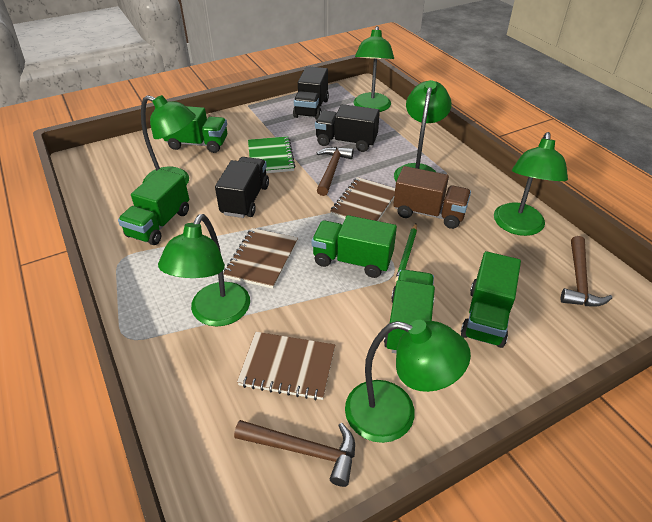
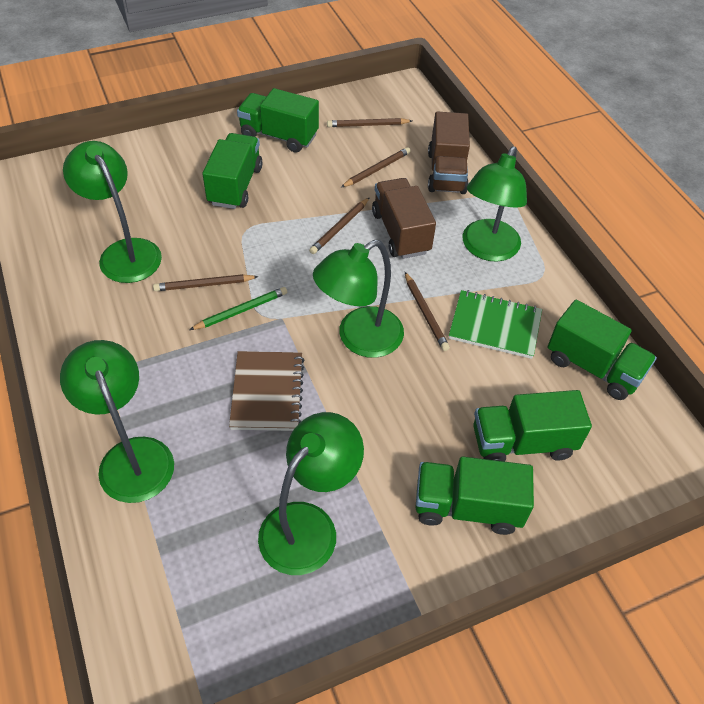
black truck: [215,157,269,218] [293,66,329,120] [315,104,380,152] = 3 -> none = 0
brown hammer: [234,420,355,487] [317,147,354,196] [561,236,612,307] = 3 -> none = 0
brown notebook: [223,228,298,289] [237,332,335,400] [330,177,395,221] = 3 -> [229,351,304,431] = 1
brown pencil: none = 0 -> [153,274,259,291] [309,197,370,254] [327,118,412,127] [341,147,411,188] [405,272,450,351] = 5
brown truck: [393,166,471,229] = 1 -> [372,178,436,259] [428,112,470,194] = 2
green lamp: [141,95,196,185] [158,214,250,326] [345,320,471,443] [353,26,394,112] [394,80,452,181] [494,132,568,236] = 6 -> [60,340,174,503] [63,141,162,283] [258,412,364,575] [313,240,404,358] [462,146,527,261] = 5

